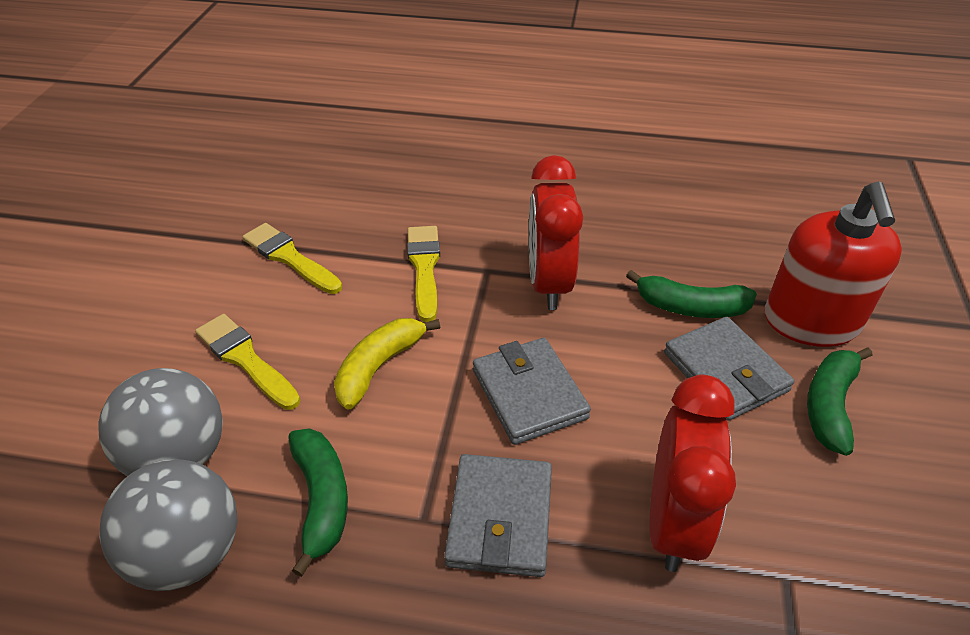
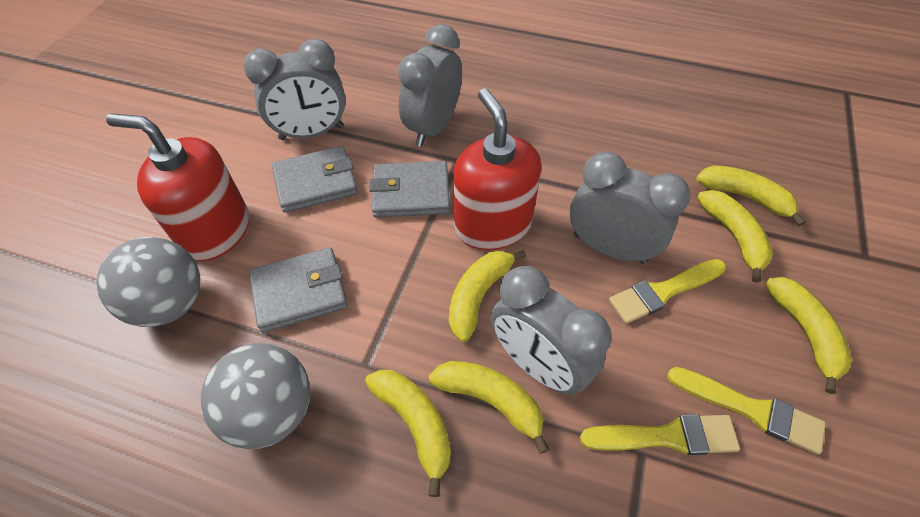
green banana: [289,428,348,577] [626,270,757,318] [807,347,873,456] = 3 -> none = 0
grey clock: none = 0 -> [244,39,346,140] [398,24,462,147] [491,266,612,395] [570,151,691,264] = 4
red clock: [529,155,583,310] [649,374,736,572] = 2 -> none = 0
red soap dispenser: [765,181,902,347] = 1 -> [106,113,249,261] [453,88,541,250] = 2
yellow banana: [334,318,440,410] = 1 -> [365,370,451,497] [429,361,549,454] [449,250,526,342] [696,165,806,226] [697,190,773,283] [765,277,852,394] = 6

